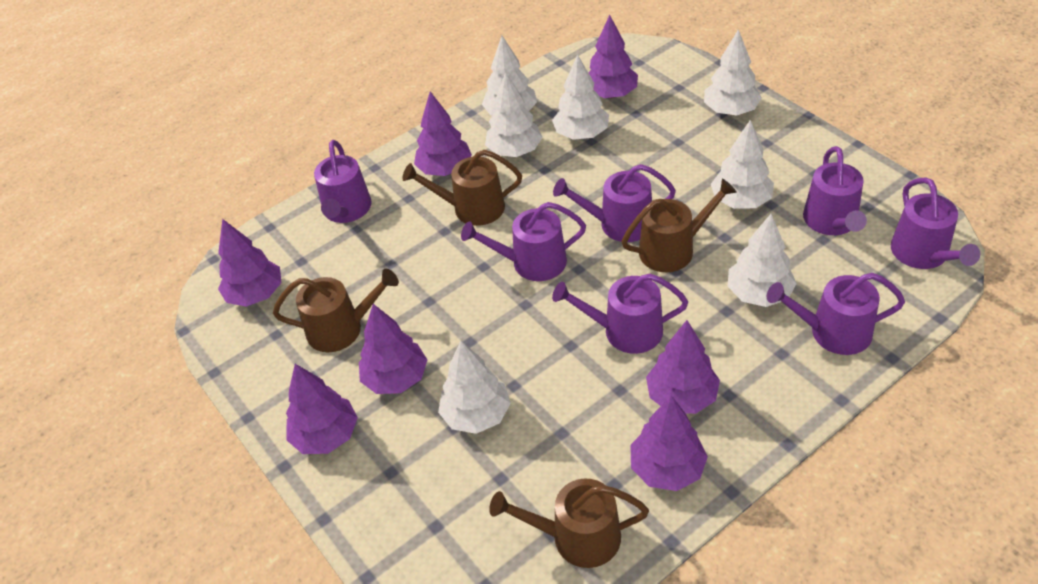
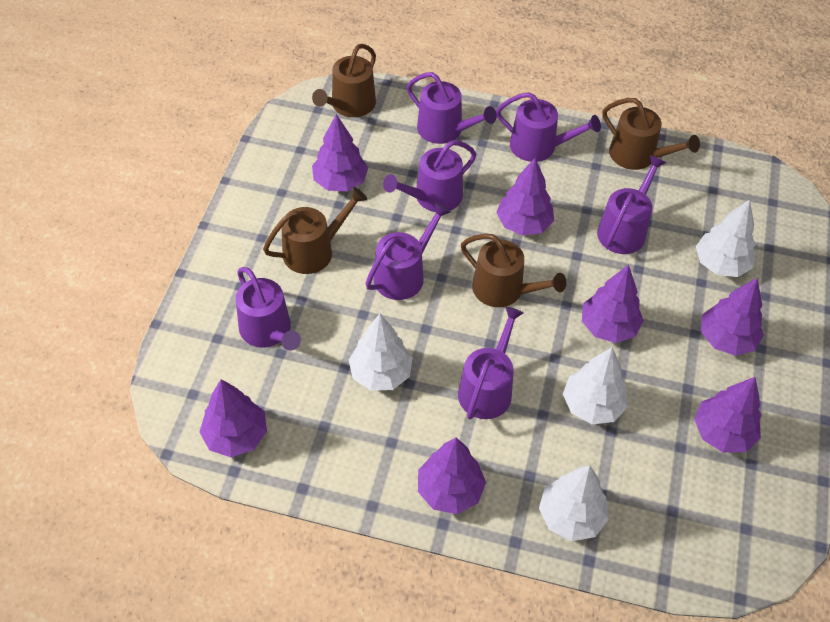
white tree: [438,341,511,434] [482,36,537,115] [485,72,542,157] [552,55,609,140] [704,29,762,116] [711,120,774,209] [727,214,797,307] = 7 -> [349,314,413,391] [539,465,609,541] [563,347,628,424] [696,200,755,277] = 4

